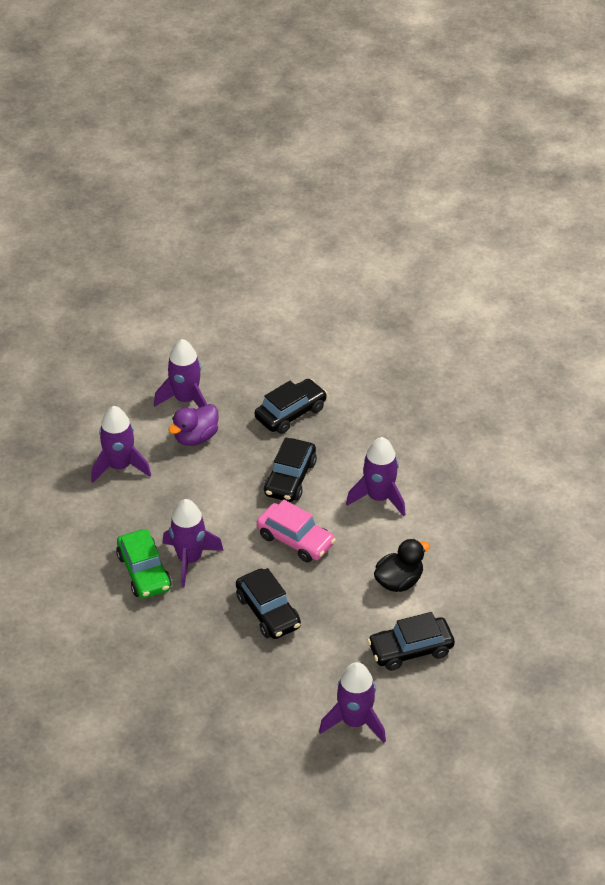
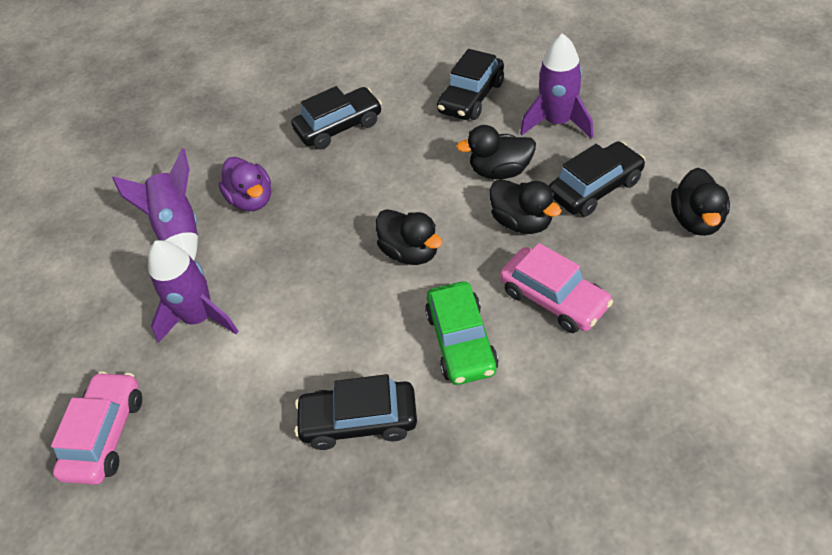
black duck: [374,539,430,592] = 1 -> [376,209,443,265] [456,125,536,179] [490,179,562,234] [671,168,730,236] = 4
pink car: [257,500,336,562] = 1 -> [51,371,142,485] [500,243,613,333] = 2
purple rocket: [91,406,151,483] [154,339,207,408] [163,499,224,587] [319,662,386,743] [346,437,406,516] = 5 -> [112,148,198,261] [148,240,239,343] [520,33,593,139] = 3

